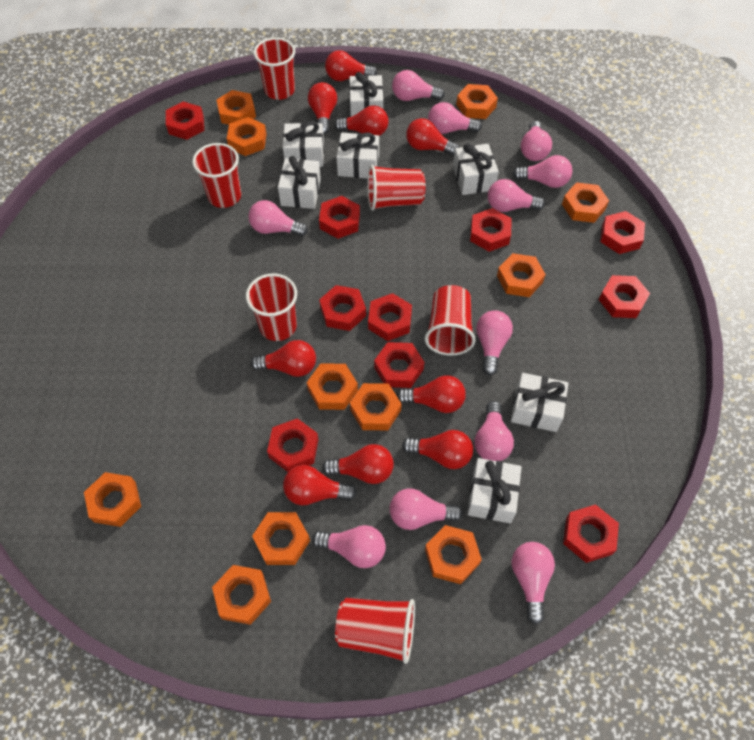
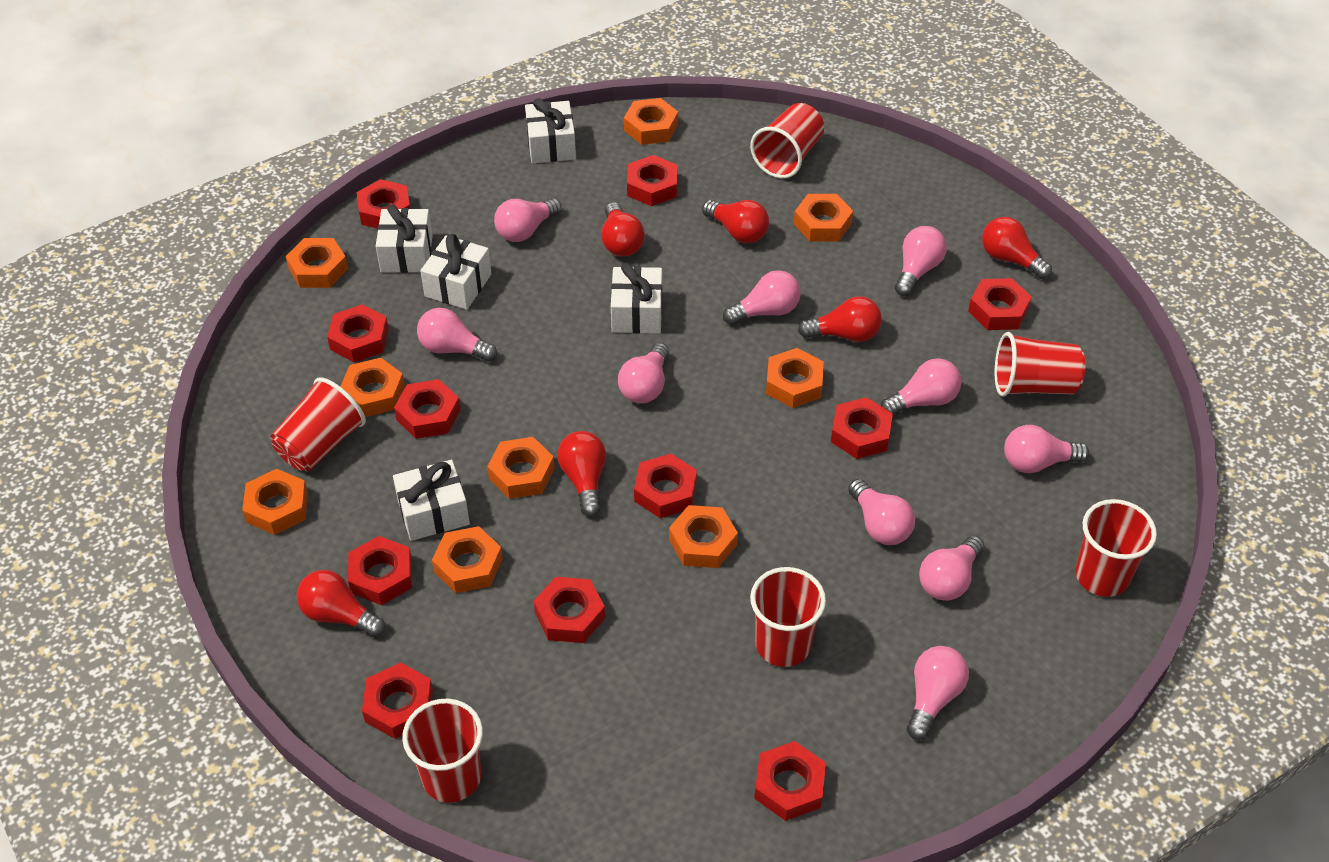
orange nut: [84,472,141,527] [212,565,271,625] [216,90,256,125] [227,117,267,156] [252,512,310,565] [307,363,358,410] [350,383,402,430] [425,525,482,584] [456,84,498,119] [497,253,546,297] [562,182,609,223] = 11 -> [242,469,308,535] [285,238,348,288] [340,358,405,417] [432,526,503,593] [487,437,555,499] [624,98,678,145] [669,505,738,568] [766,348,824,408] [794,194,853,242] = 9
pink light bulb: [248,200,308,237] [312,525,386,568] [389,488,463,530] [392,70,445,101] [428,102,482,134] [475,401,514,461] [476,310,513,376] [488,179,545,212] [512,542,555,624] [513,155,572,188] [521,121,552,161] = 11 -> [417,308,497,362] [494,198,562,242] [618,343,669,403] [723,270,801,325] [848,479,915,545] [881,358,961,415] [895,226,947,296] [907,646,969,740] [919,536,985,601] [1004,425,1089,473] = 10
red light bulb: [251,340,316,377] [283,465,357,505] [308,82,337,135] [322,444,394,484] [325,50,378,81] [334,105,389,136] [397,375,466,413] [402,430,473,469] [406,118,459,156] = 9 -> [297,570,385,637] [557,431,606,517] [601,202,645,257] [702,200,769,243] [798,296,882,342] [982,217,1052,279] = 6
red nut: [166,102,204,140] [267,418,319,472] [319,196,360,239] [319,285,366,331] [368,293,412,341] [374,342,424,388] [470,208,512,252] [563,505,619,563] [599,275,650,318] [600,211,645,254] = 10 -> [327,304,389,362] [348,536,412,605] [357,179,410,228] [362,662,433,739] [394,379,461,439] [534,577,605,643] [627,155,678,206] [634,453,697,518] [754,741,826,821] [831,397,893,459] [968,278,1032,330] = 11
white gift: [278,156,321,209] [283,121,324,167] [337,133,379,178] [349,72,383,117] [453,143,499,195] [467,458,522,523] [511,373,569,432] = 7 -> [376,204,433,273] [393,460,470,541] [421,234,492,310] [525,98,576,163] [611,263,662,333] = 5

